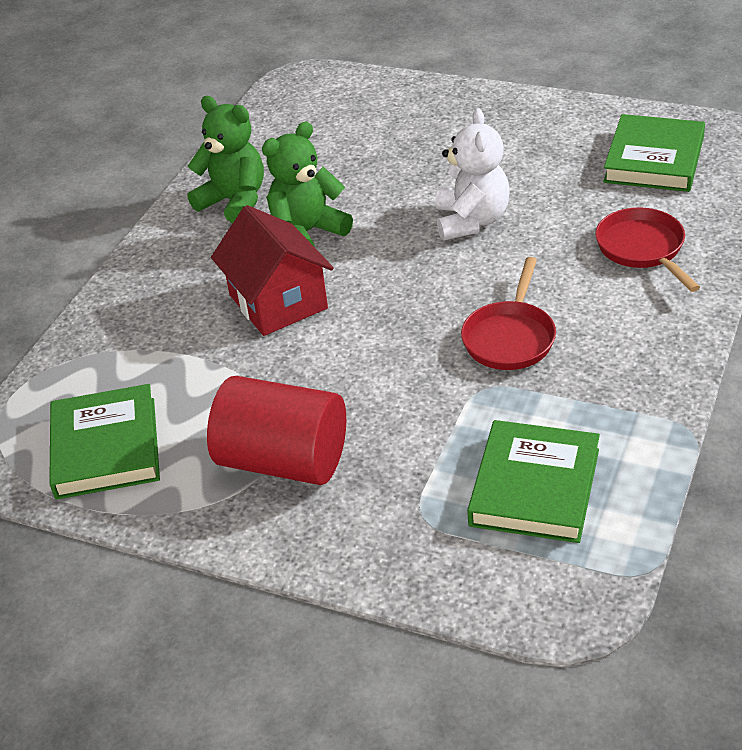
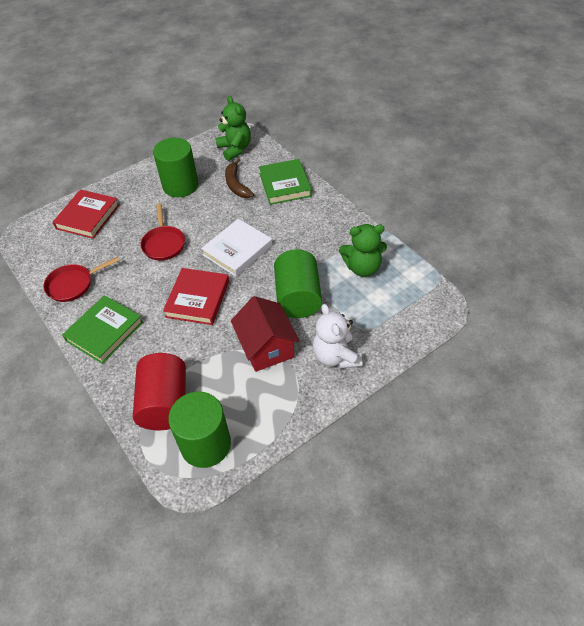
brown banana: none = 0 -> [225,158,254,198] = 1
green book: [49,384,160,500] [467,420,600,543] [603,114,705,192] = 3 -> [62,295,143,364] [259,159,312,205] = 2
green cylinder: none = 0 -> [153,138,198,197] [168,391,231,468] [274,249,322,318] = 3
red book: none = 0 -> [53,189,119,239] [163,268,229,325] = 2
white book: none = 0 -> [201,219,272,277] = 1

